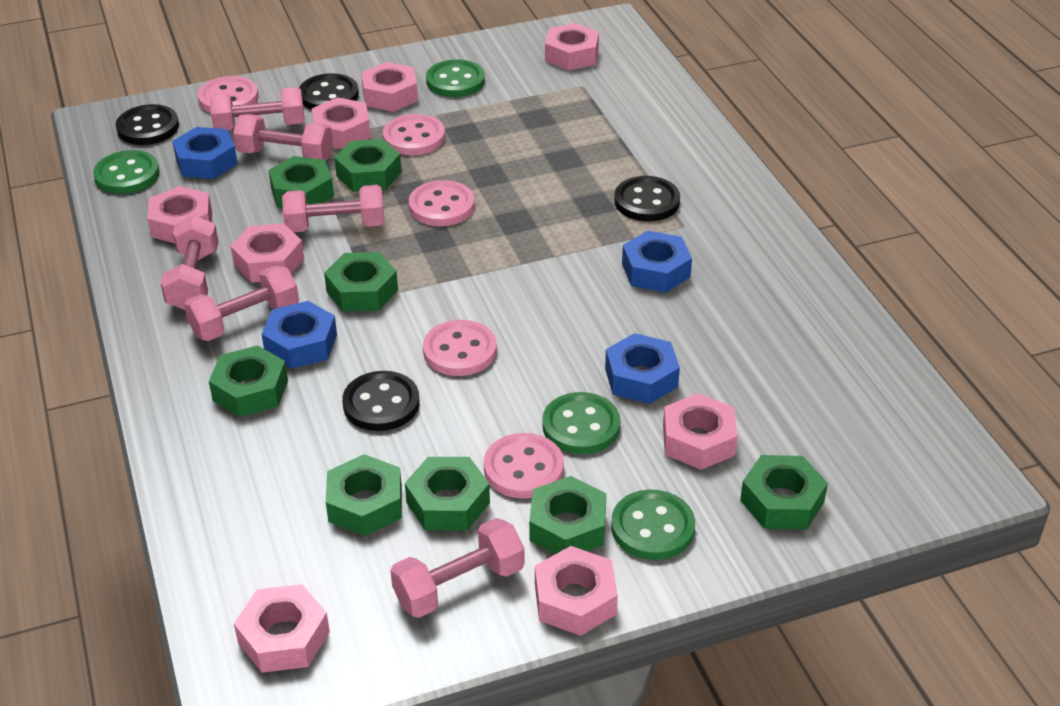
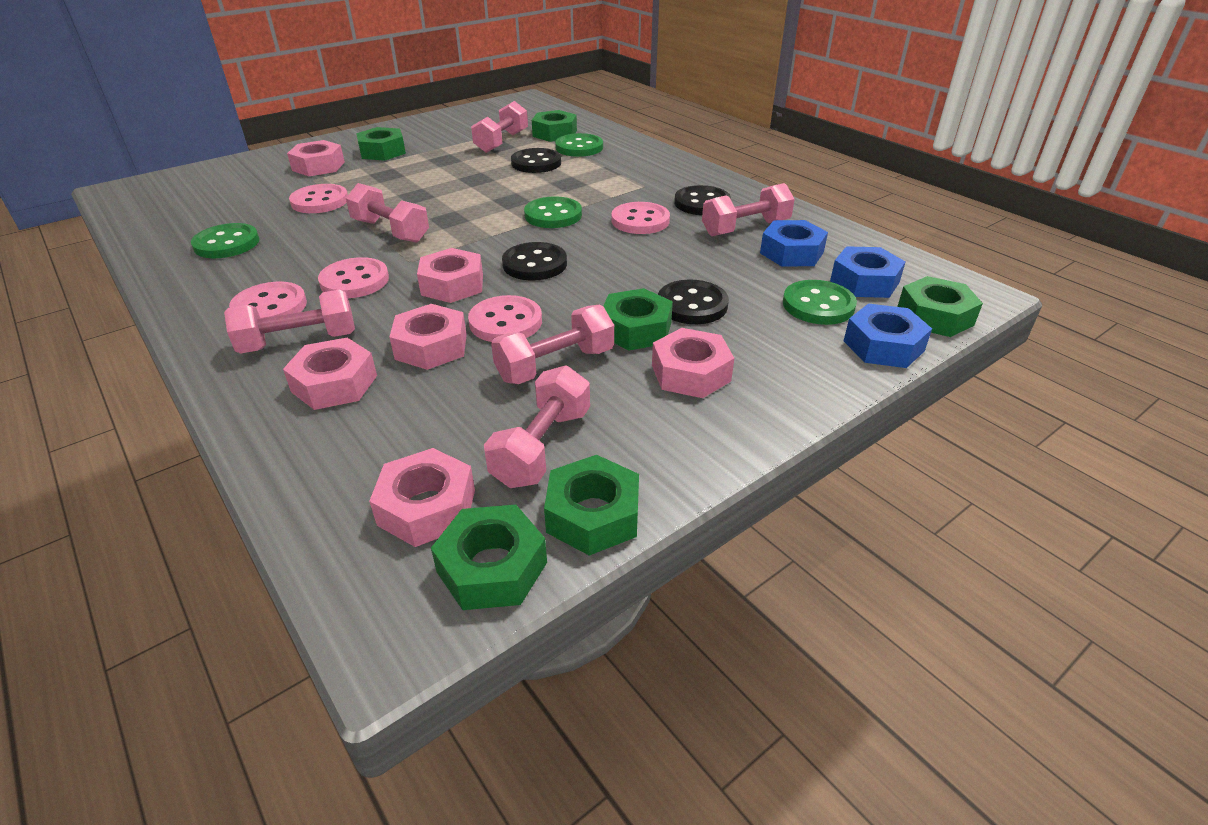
blue nut: [172,127,238,179] [262,301,337,369] [605,333,680,404] [622,231,692,293] = 4 -> [760,220,828,267] [830,246,906,298] [844,303,932,368] = 3
green nut: [209,345,288,417] [268,156,334,208] [324,252,398,312] [326,454,402,536] [334,139,402,192] [405,457,490,530] [529,476,607,554] [740,455,828,530] = 8 -> [356,127,406,161] [431,505,547,610] [532,110,577,142] [544,455,639,556] [603,288,673,351] [897,276,983,337] = 6
pink nut: [147,186,212,243] [231,223,304,283] [234,584,330,673] [312,97,371,149] [361,62,418,112] [535,546,618,636] [545,23,599,71] [663,393,738,470] = 8 -> [283,338,377,410] [287,140,345,176] [369,448,475,547] [389,304,467,370] [417,248,483,303] [652,328,734,398] = 6

